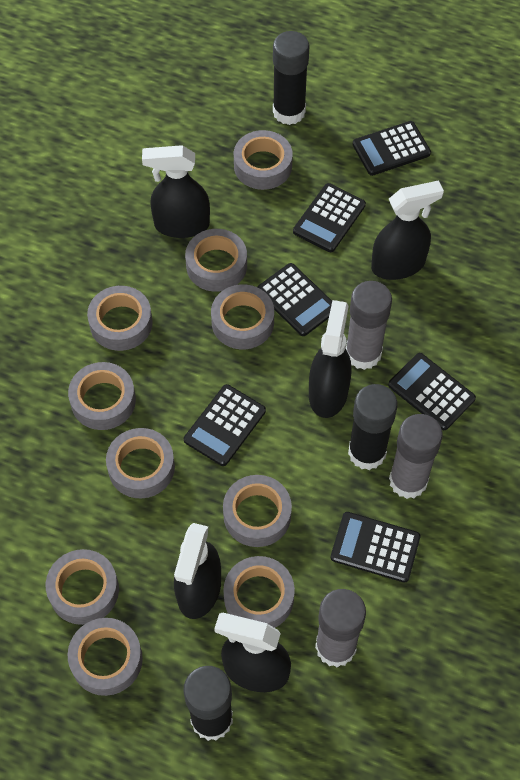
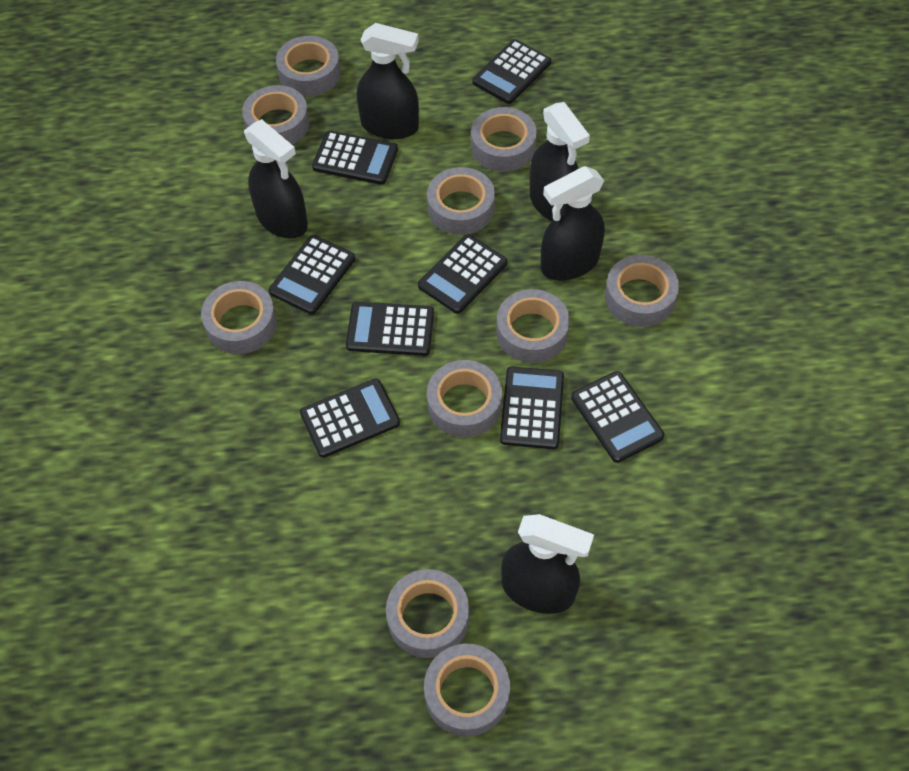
black calculator: [184,384,266,466] [257,263,332,336] [293,183,366,252] [331,512,421,583] [352,121,431,176] [388,353,476,430] = 6 -> [269,235,355,315] [300,378,400,458] [312,130,398,185] [346,302,434,356] [418,234,507,314] [472,39,551,104] [500,367,564,449] [571,371,664,463] = 8
black glue stick: [183,666,233,741] [273,31,309,125] [348,384,397,470] = 3 -> none = 0
grey glue stick: [315,589,366,667] [346,281,392,370] [389,414,443,499] = 3 -> none = 0

